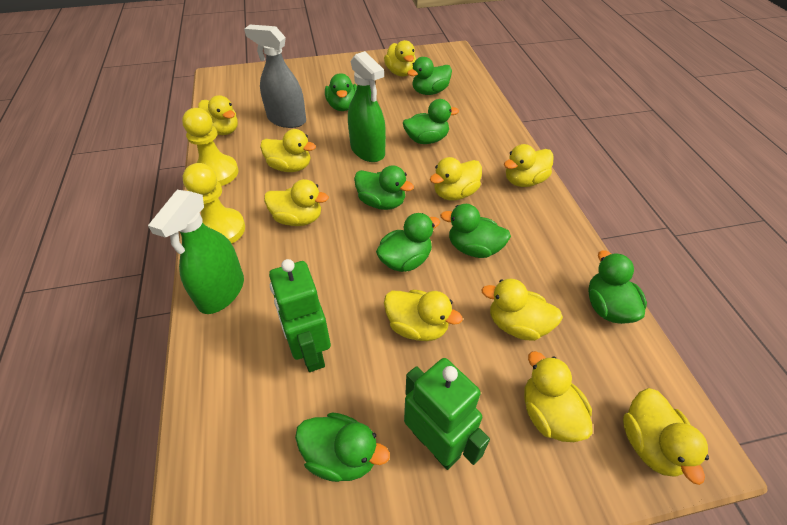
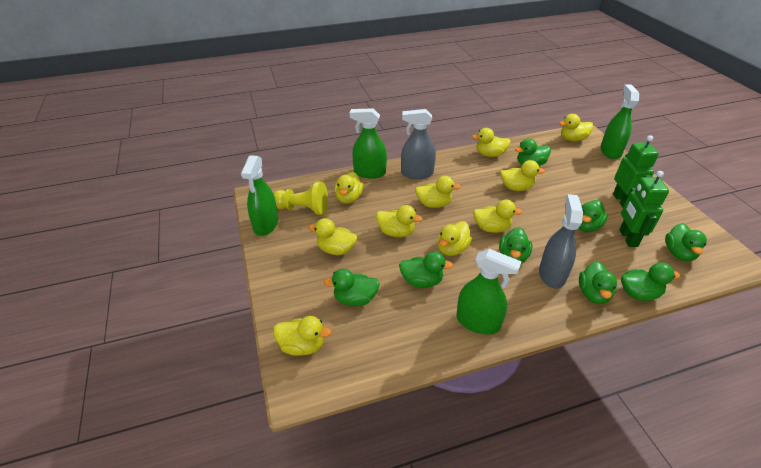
green spray bottle: [148,190,244,314] [348,51,386,162] = 2 -> [241,155,278,236] [350,108,387,179] [456,249,522,335] [600,84,639,159] = 4
grey spray bottle: [244,25,306,128] = 1 -> [401,109,436,179] [539,194,583,289] = 2
yellow pawn: [182,108,239,186] [183,163,245,244] = 2 -> [273,182,328,215] = 1

